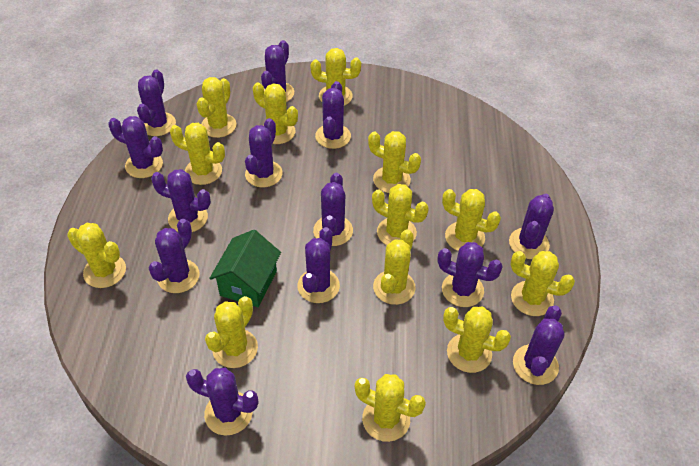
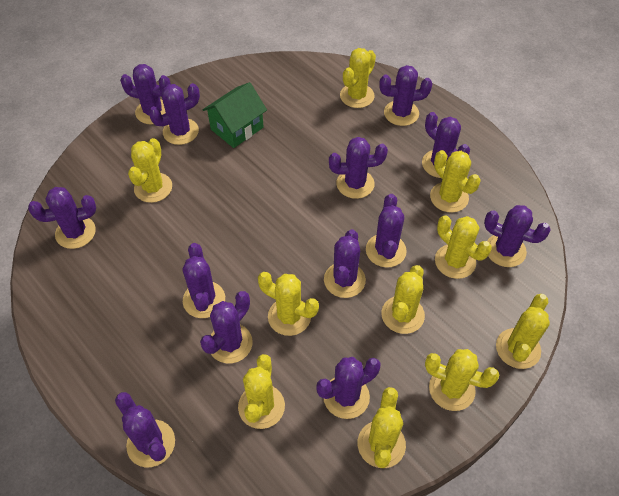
yellow cactus: [67,223,126,288] [170,123,225,185] [197,77,237,138] [205,296,258,368] [253,82,298,144] [310,48,361,106] [355,374,426,442] [368,131,421,193] [372,184,429,245] [373,229,415,305] [442,189,501,251] [443,307,511,373] [510,251,575,316] = 13 -> [128,138,172,203] [238,354,285,429] [258,272,319,336] [340,48,376,108] [358,387,406,468] [381,265,425,334] [425,349,499,411] [430,150,481,213] [435,215,492,279] [496,294,550,369] = 10

